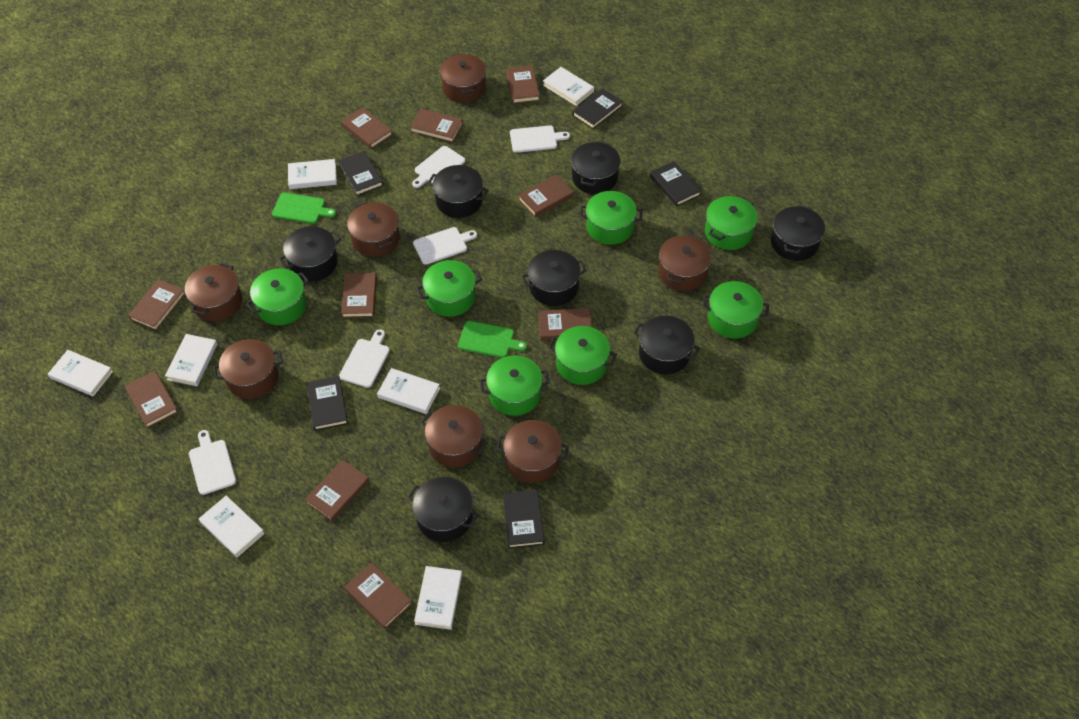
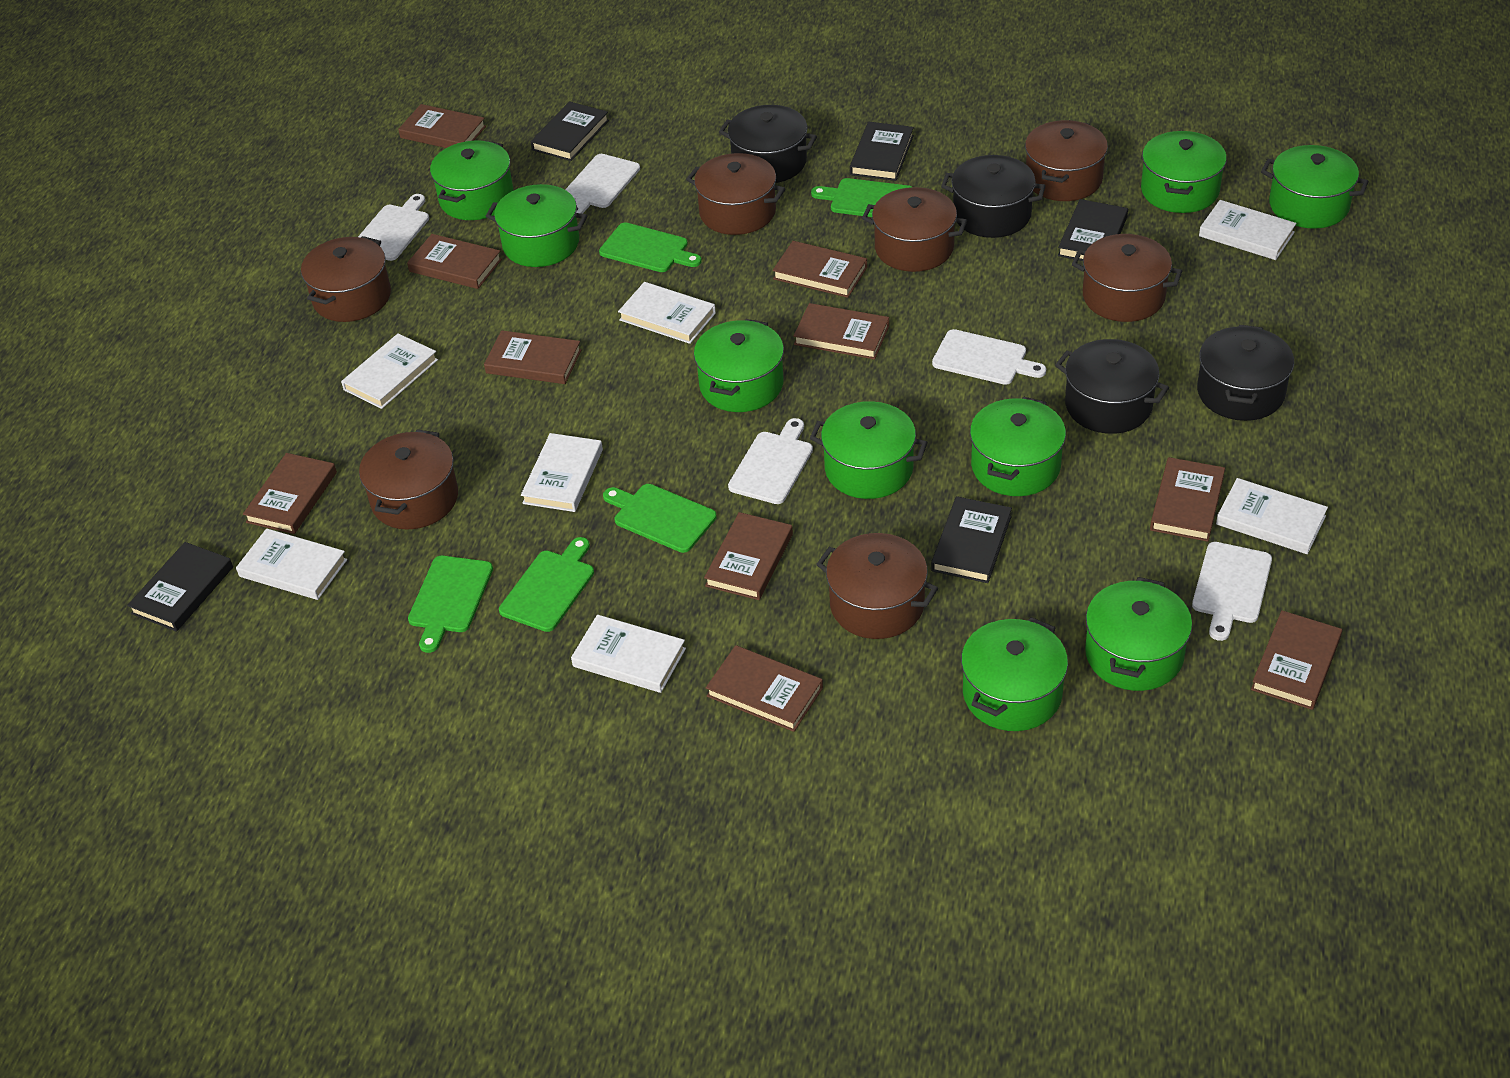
black pot: [279,226,341,281] [408,477,479,542] [428,165,489,218] [521,250,587,306] [571,141,620,194] [633,316,700,374] [771,205,825,261] = 7 -> [719,105,817,183] [941,155,1046,238] [1055,339,1169,434] [1197,325,1294,421] = 4
green cutting board: [272,193,336,224] [458,321,527,358] = 2 -> [408,556,493,653] [499,537,594,632] [599,222,702,272] [603,484,717,553] [811,178,912,217] = 5
green pot: [246,269,309,325] [416,260,482,317] [480,355,550,416] [548,326,617,385] [580,191,642,245] [702,281,769,339] [705,196,758,250] = 7 -> [430,140,514,220] [486,184,587,267] [694,319,784,412] [810,401,928,499] [961,617,1068,731] [970,396,1066,496] [1085,577,1192,691] [1141,131,1227,213] [1261,145,1369,229] = 9

